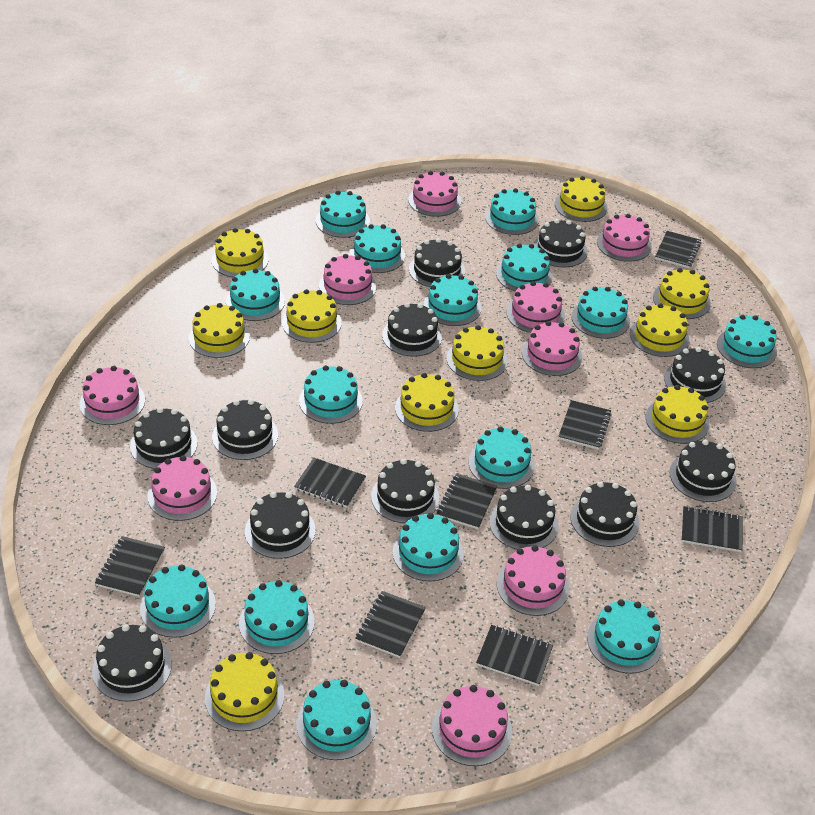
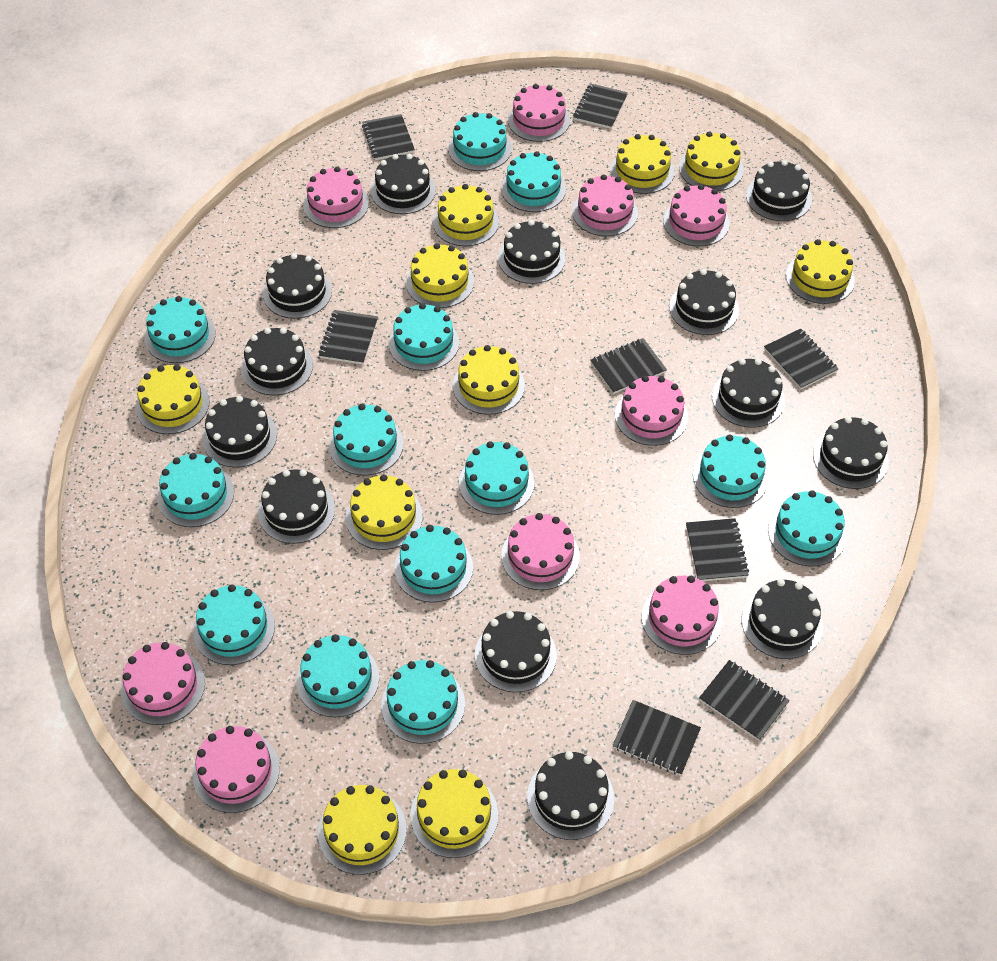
black cake: [92,624,172,702] [130,407,197,469] [212,399,278,460] [245,492,316,559] [371,459,439,523] [382,303,442,357] [409,238,465,287] [489,485,559,550] [533,219,588,267] [571,481,639,547] [664,347,726,403] [670,440,737,502] = 12 -> [202,396,277,467] [241,328,313,395] [258,469,335,544] [263,253,332,319] [371,154,436,214] [475,611,557,692] [498,220,566,284] [527,751,614,840] [669,269,739,335] [712,358,785,428] [742,579,823,659] [746,160,812,221] [813,416,889,489] = 13
turquoise cake: [140,564,216,638] [226,268,285,321] [239,580,315,654] [297,680,377,760] [299,365,363,424] [316,191,370,238] [349,224,405,273] [393,513,464,581] [423,274,482,326] [469,426,535,489] [485,188,539,235] [496,243,553,291] [571,286,630,339] [587,599,662,673] [717,315,777,368] = 15 -> [145,296,216,363] [157,453,234,527] [193,584,275,665] [296,634,379,717] [329,404,403,476] [381,660,465,744] [389,303,459,371] [394,525,473,602] [448,112,512,171] [459,441,535,515] [501,151,566,212] [693,434,769,508] [768,490,846,566] = 13

